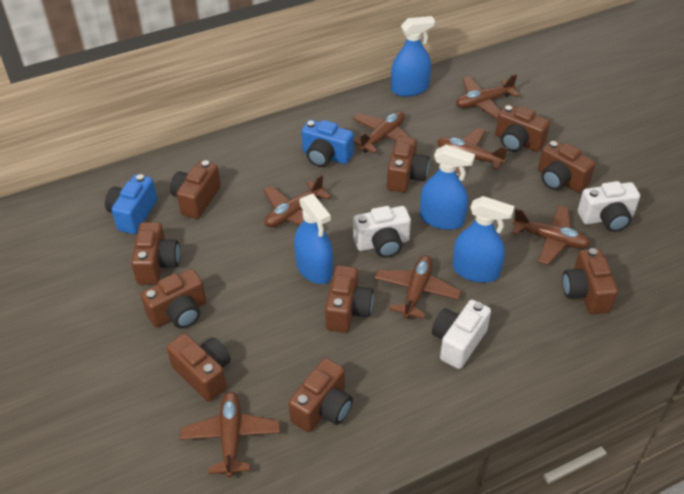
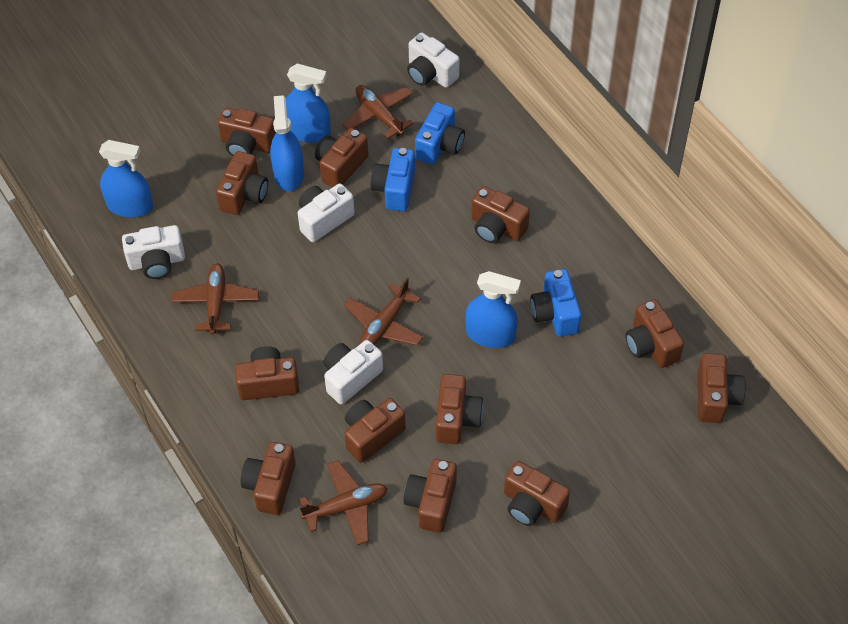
blue camera: [105,174,157,234] [301,120,354,167] = 2 -> [370,148,415,211] [415,102,465,165] [530,269,581,337] = 3
brown camera: [131,222,180,284] [141,269,206,328] [167,333,231,402] [170,160,221,219] [288,358,353,432] [325,265,374,333] [387,136,429,193] [495,105,550,152] [538,140,595,193] [562,248,618,314] = 10 -> [216,151,268,215] [218,108,276,156] [235,346,299,400] [241,442,296,515] [315,128,369,187] [345,398,406,463] [403,459,457,533] [436,374,484,444] [471,186,530,243] [504,461,570,526] [625,299,684,368] [697,353,746,423] = 12
brown plane: [180,392,280,477] [263,174,331,227] [352,111,409,154] [375,255,461,319] [437,128,508,177] [456,74,519,119] [512,206,590,265] = 7 -> [171,263,259,335] [299,460,388,545] [343,85,414,139] [344,278,424,346] = 4
white camera: [353,206,411,258] [432,300,491,369] [578,181,640,232] = 3 -> [122,225,185,279] [298,183,355,242] [323,340,383,405] [407,33,459,88] = 4

